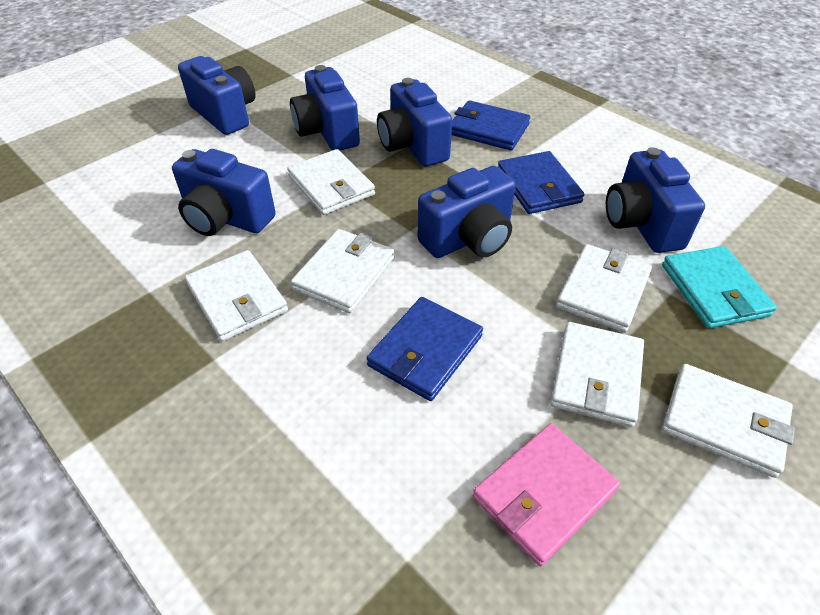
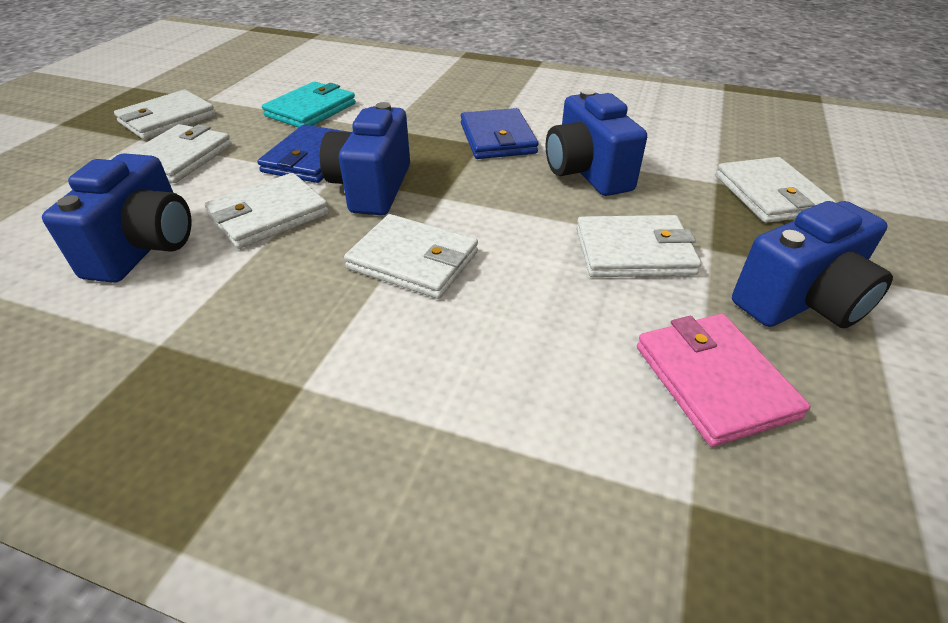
blue camera: [172,149,276,236] [178,56,256,135] [290,65,360,151] [377,78,452,166] [418,166,516,258] [606,147,705,253] = 6 -> [42,153,192,283] [320,102,410,215] [546,89,647,196] [732,201,893,328] = 4
blue wallet: [367,297,483,401] [451,100,530,151] [498,151,584,214] = 3 -> [257,124,352,183] [461,108,539,159] = 2

